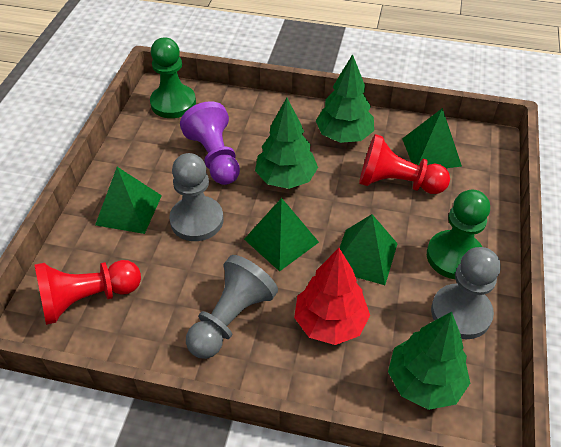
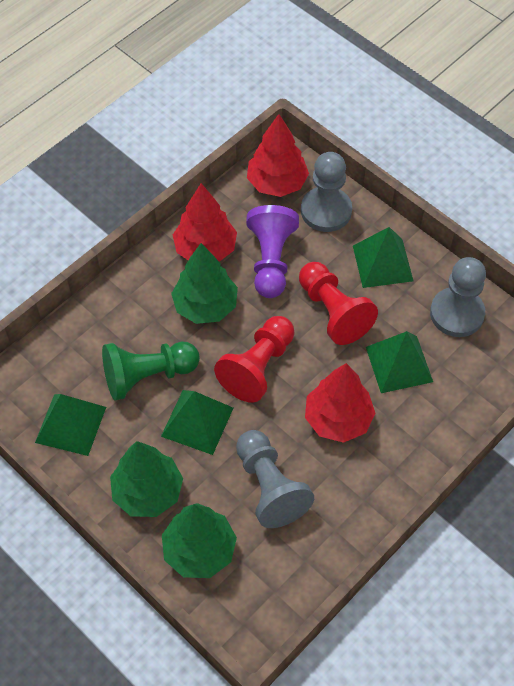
green pawn: [150,37,196,118] [427,190,490,279] = 2 -> [102,341,200,400] = 1
red tree: [294,248,370,345] = 1 -> [173,183,237,262] [247,114,309,197] [305,363,375,443] = 3

